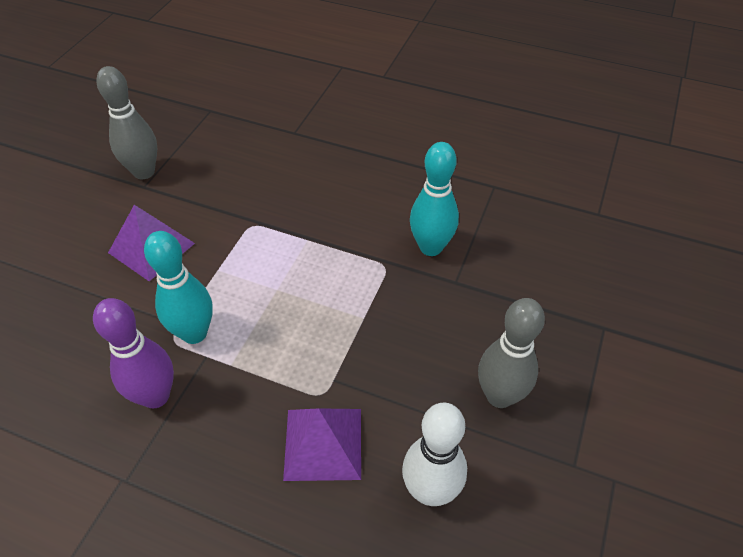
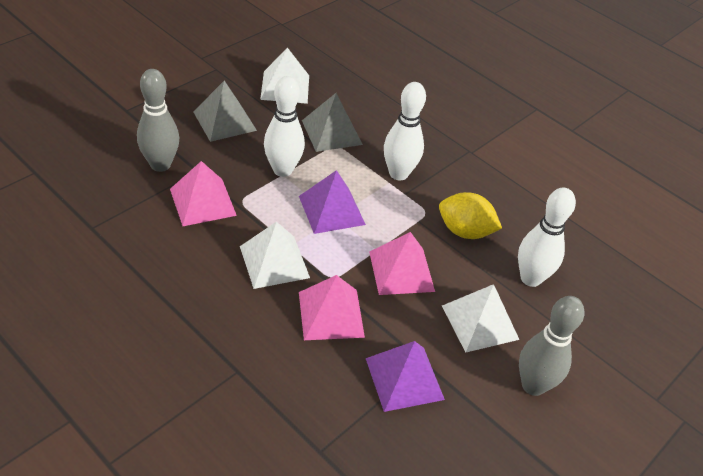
grey pyramid: none = 0 -> [193,81,257,142] [302,93,363,152] = 2
pink pyramid: none = 0 -> [170,161,237,226] [299,275,365,340] [369,232,435,295] = 3
purple bowling pin: [93,298,174,408] = 1 -> none = 0
turquoise bowling pin: [144,231,213,344] [410,142,459,256] = 2 -> none = 0
white bowling pin: [402,403,467,506] = 1 -> [264,76,305,177] [384,82,426,180] [518,188,576,287] = 3
white pyramid: none = 0 -> [240,222,310,289] [260,48,309,104] [442,284,519,352] = 3
yellow lemon: none = 0 -> [439,192,502,239] = 1

